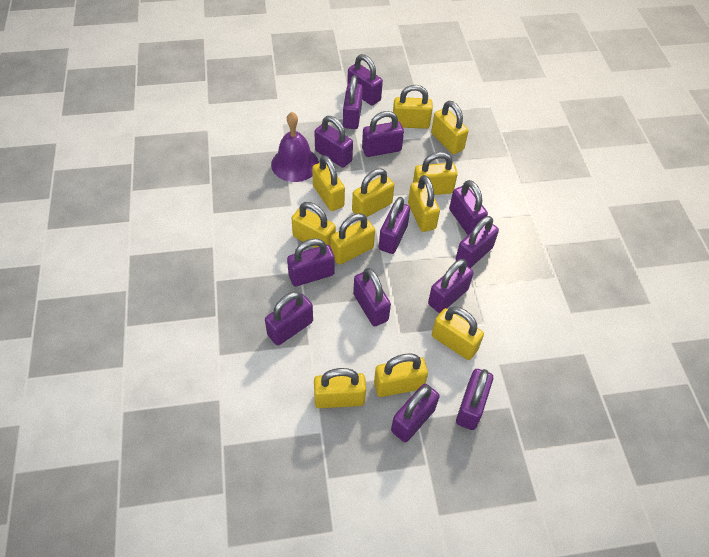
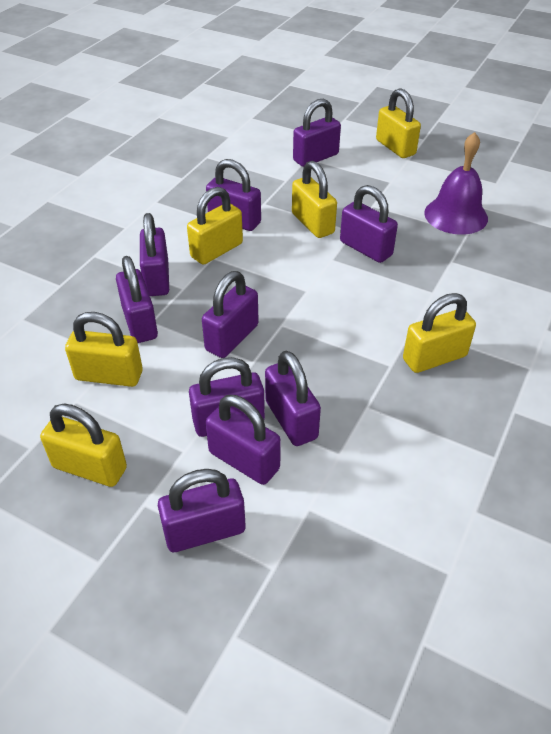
purple padlock: [265,292,313,346] [287,238,335,287] [314,116,353,168] [343,75,363,129] [347,54,383,106] [353,268,391,326] [362,111,404,157] [379,197,410,254] [391,384,440,442] [428,259,473,313] [449,180,488,235] [455,216,499,268] [456,369,493,430] = 13 -> [116,256,158,343] [140,213,169,296] [158,469,246,552] [189,357,265,437] [202,271,259,358] [205,395,281,485] [206,159,261,231] [265,351,321,446] [293,99,341,167] [340,185,398,263] = 10
yellow padlock: [291,202,336,248] [312,155,345,211] [314,368,366,408] [330,213,375,264] [352,168,394,217] [374,353,428,397] [393,85,433,129] [408,175,440,232] [413,152,458,195] [431,101,468,154] [432,307,484,360] = 11 -> [40,403,127,487] [65,312,143,387] [187,187,243,265] [292,161,337,238] [376,88,421,158] [403,293,476,373] = 6

